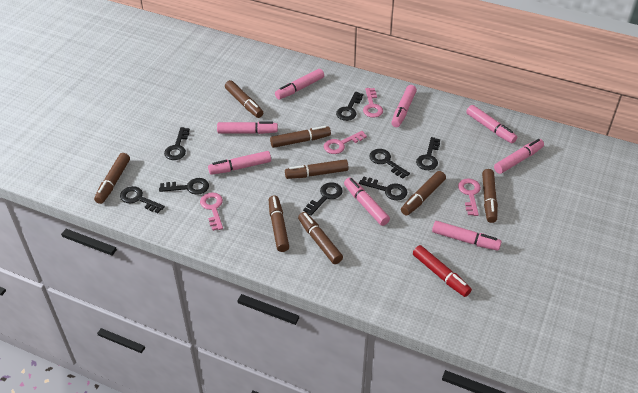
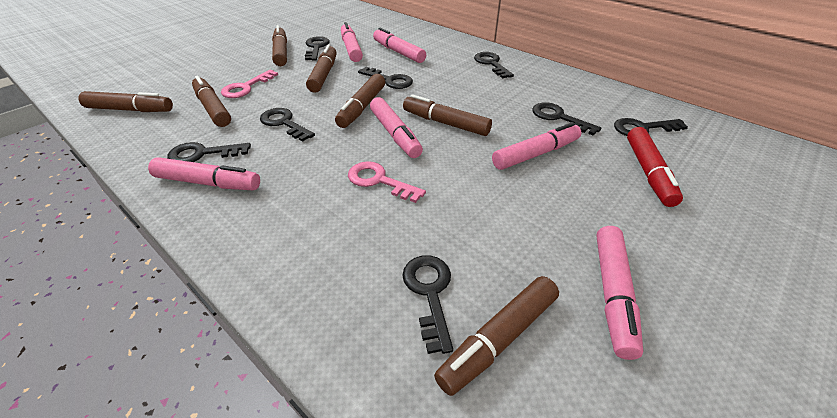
brown marker: [94,153,130,204] [225,80,263,118] [269,196,289,252] [270,126,331,148] [285,159,349,179] [298,212,343,264] [401,171,446,215] [482,169,498,223] = 8 -> [78,91,173,112] [192,75,231,127] [272,25,287,66] [306,44,337,93] [335,74,385,128] [403,94,492,136] [434,276,559,396] = 7
pink key: [200,192,223,231] [324,131,367,154] [363,88,383,118] [458,178,481,216] = 4 -> [221,70,278,98] [348,161,426,203] = 2
pink marker: [208,151,271,175] [217,122,278,134] [275,69,324,99] [344,177,390,226] [391,85,417,127] [432,221,502,251] [466,105,517,143] [494,139,544,174] = 8 -> [148,157,260,190] [341,22,363,62] [370,97,423,158] [373,27,426,63] [492,122,582,170] [596,226,643,360] = 6

